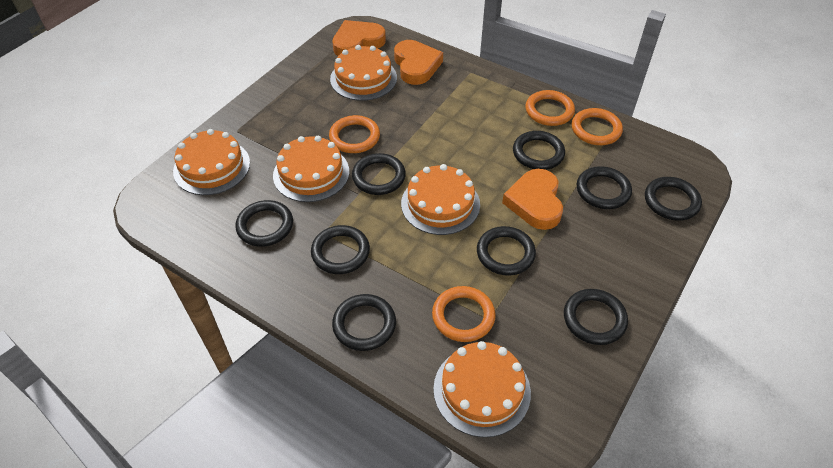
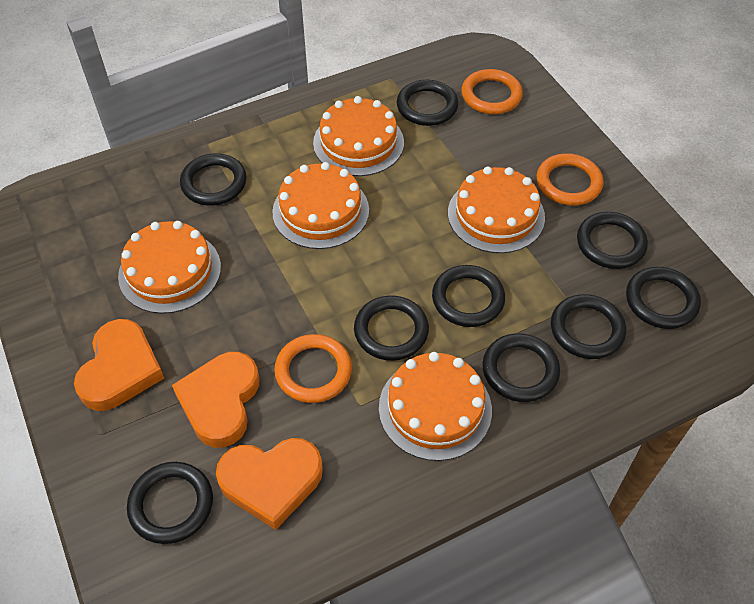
orange ring: [329,115,380,153] [432,286,496,342] [526,90,575,126] [572,108,623,145] = 4 -> [274,334,352,403] [462,69,523,114] [537,153,604,206] = 3

